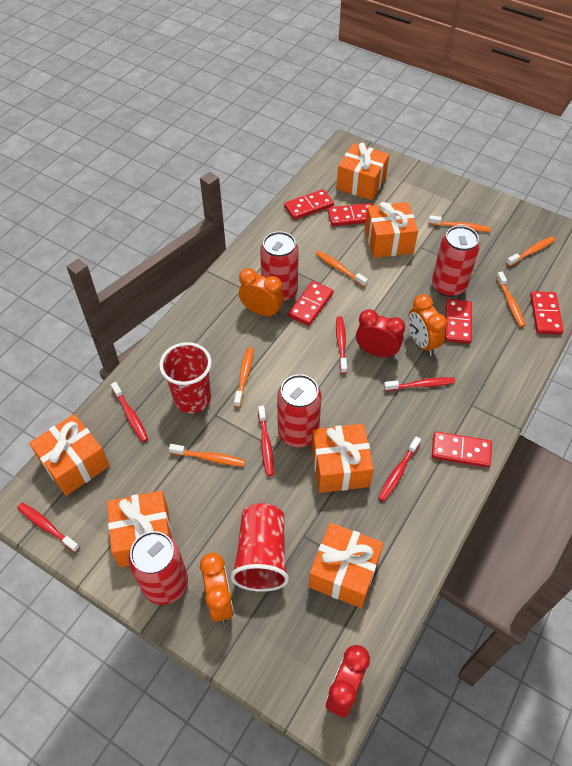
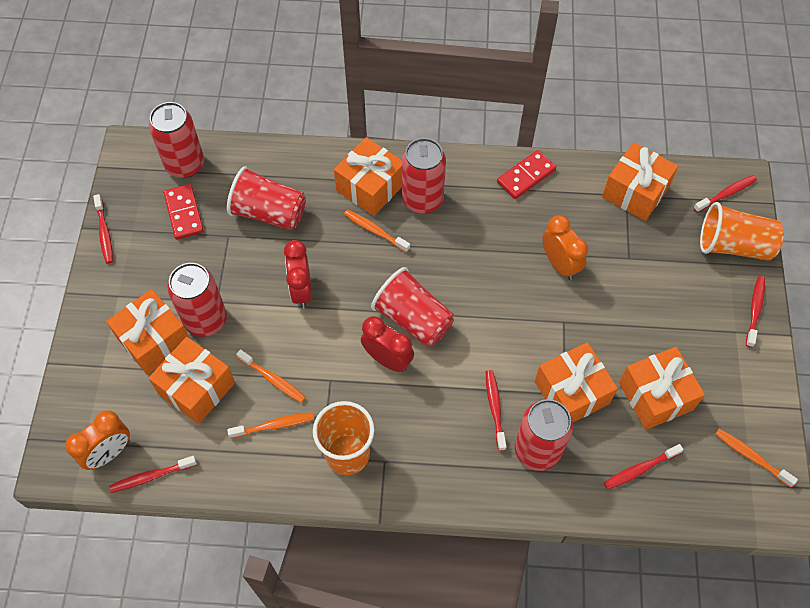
orange clock: [200,553,234,623] [239,268,284,318] [408,294,447,356] = 3 -> [65,410,130,470] [542,215,588,280] = 2
orange cup: none = 0 -> [313,401,374,475] [700,202,784,260] = 2
orange toothbrush: [169,444,246,466] [234,347,254,407] [316,251,368,287] [429,215,491,232] [496,272,526,327] [506,237,555,266] = 6 -> [227,412,314,438] [236,349,306,403] [344,209,410,252] [715,429,798,487] = 4
red domino: [284,189,334,220] [288,281,334,326] [328,203,373,226] [431,431,492,468] [445,299,472,344] [530,291,564,335] = 6 -> [164,184,204,240] [497,150,556,199] = 2

